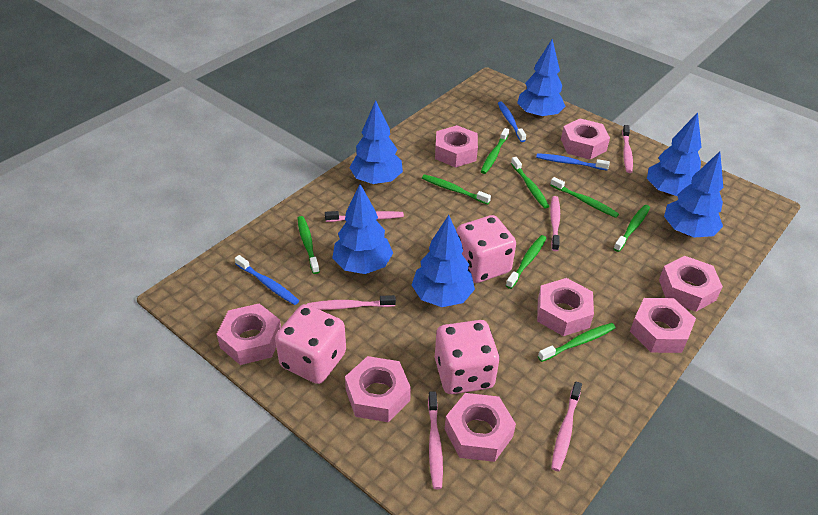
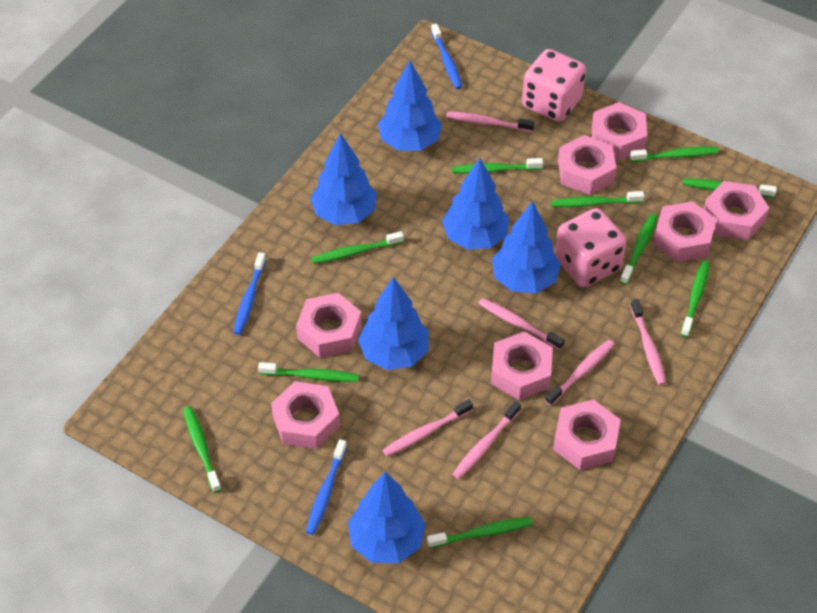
green toothbrush: [297,216,320,274] [422,174,491,205] [481,128,509,174] [506,235,546,289] [511,157,549,209] [538,323,616,362] [550,177,619,218] [613,205,650,252] = 8 -> [183,406,221,493] [258,362,359,382] [311,231,404,264] [427,517,532,548] [452,158,543,174] [551,191,644,207] [620,214,658,285] [630,147,719,162] [681,261,710,337] [683,179,777,198] = 10
pink dice: [275,304,346,384] [435,320,499,394] [456,215,516,283] = 3 -> [522,49,586,122] [555,208,626,287] = 2

